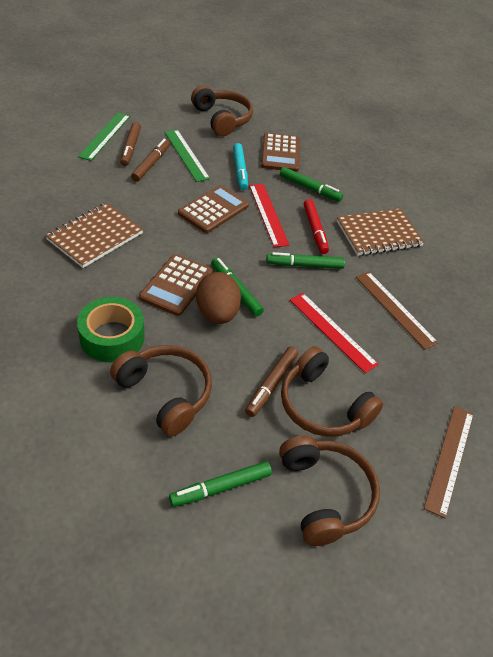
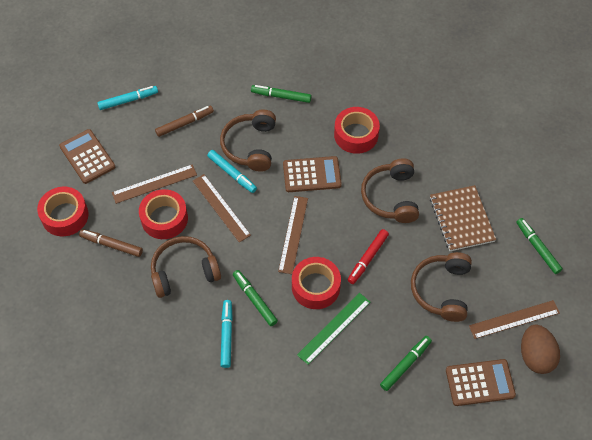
brown marker: [120,122,141,166] [131,139,170,182] [245,346,298,417] = 3 -> [79,229,143,257] [155,106,214,137] = 2
brown notebook: [45,203,143,268] [337,208,424,256] = 2 -> [430,185,496,251] = 1
brown ruler: [356,272,438,349] [424,406,474,518] = 2 -> [112,164,197,204] [193,174,251,242] [278,196,308,274] [469,300,560,339] = 4
green ruler: [78,113,130,161] [165,129,210,182] = 2 -> [297,293,370,365] = 1
green tape: [77,297,145,362] = 1 -> none = 0
red ruler: [249,184,290,247] [290,293,379,373] = 2 -> none = 0
red tape: none = 0 -> [37,187,89,236] [139,189,188,239] [292,257,341,309] [334,107,380,154] = 4
turquoise marker: [233,143,248,190] = 1 -> [97,86,158,110] [207,150,257,193] [220,300,233,368] = 3

